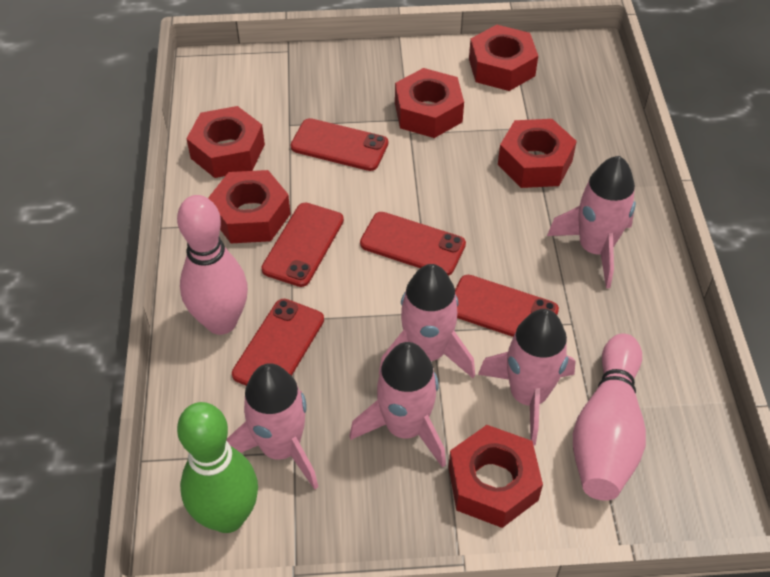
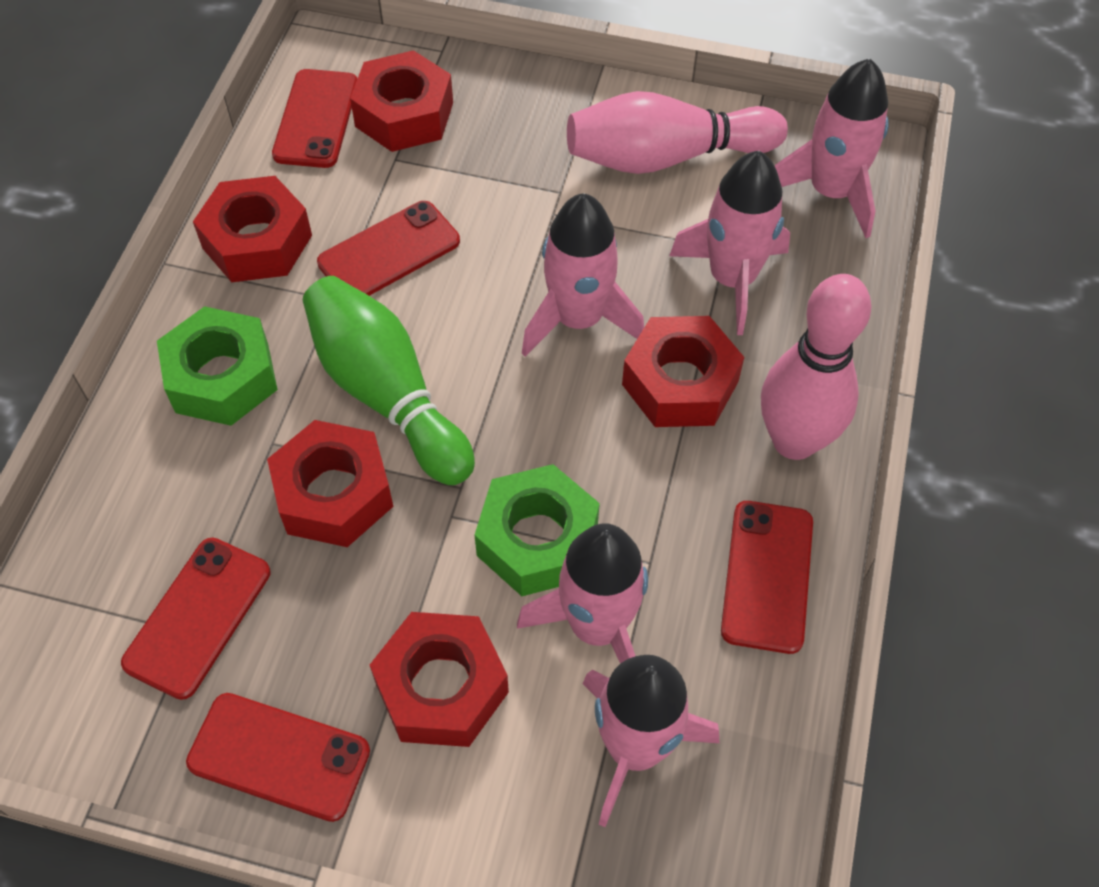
green nut: none = 0 -> [157,306,278,426] [475,464,600,596] = 2
red nut: [186,106,265,178] [208,170,291,243] [395,68,464,138] [448,425,543,528] [469,25,538,91] [498,119,577,188] = 6 -> [193,176,312,282] [267,420,393,547] [350,50,453,152] [370,612,509,747] [622,316,744,427] = 5

